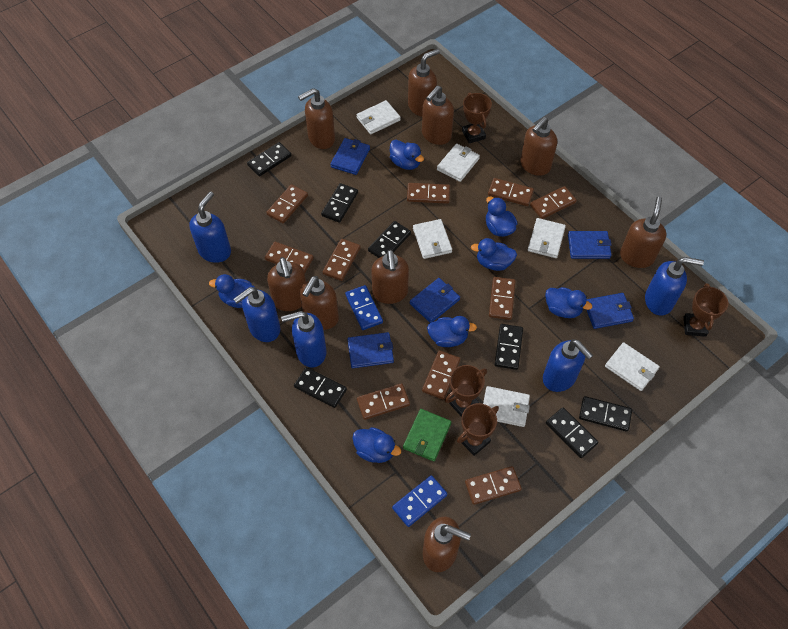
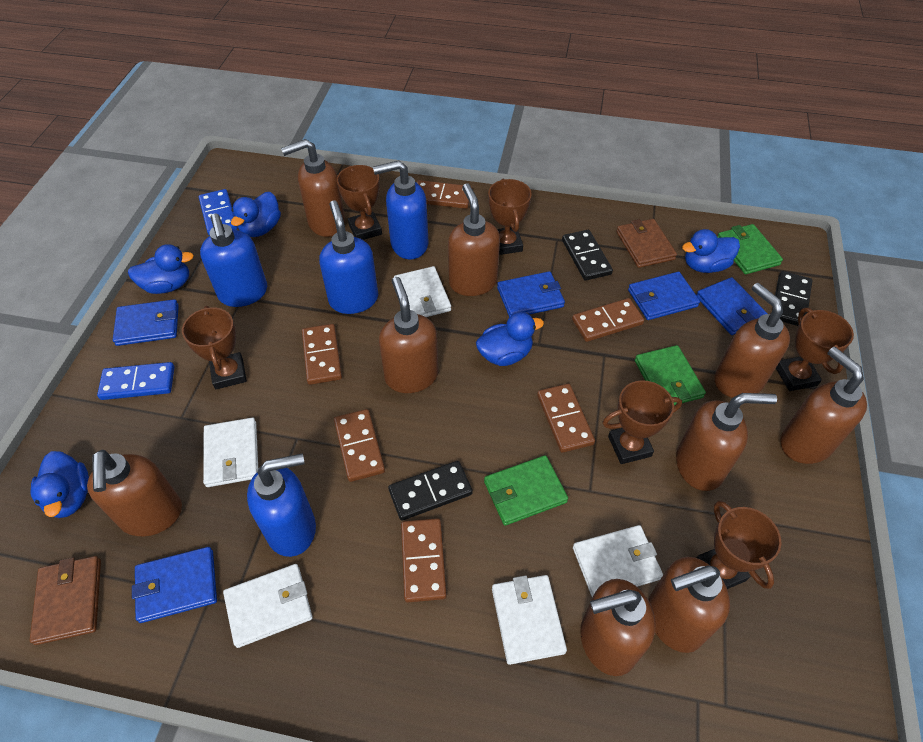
black domino: [247,142,292,176] [294,367,347,408] [321,183,358,223] [368,221,411,258] [495,324,523,370] [546,407,599,458] [579,396,632,432] = 7 -> [388,461,473,521] [562,230,613,281] [772,271,812,326] = 3
blue duck: [209,274,254,308] [352,427,401,463] [390,140,424,170] [427,316,477,347] [471,238,517,271] [486,196,517,237] [545,287,592,318] = 7 -> [30,451,89,518] [128,244,194,294] [231,192,281,237] [476,312,544,366] [682,229,740,273] = 5
blue soap dispenser: [189,192,231,263] [234,287,280,342] [281,311,327,368] [543,339,593,392] [645,257,704,316] = 5 -> [200,213,267,307] [247,453,316,557] [319,200,378,314] [373,160,429,259] = 4
brown domino: [265,242,314,273] [266,184,308,223] [323,239,361,281] [357,383,410,420] [407,183,450,204] [422,350,460,400] [465,466,522,505] [488,178,534,206] [489,277,516,320] [530,186,577,219] = 10 -> [302,324,342,385] [334,409,385,482] [401,518,447,602] [417,180,472,209] [537,384,595,453] [572,298,644,342] = 6
brown trophy: [445,365,487,417] [457,403,499,456] [462,93,492,143] [684,283,728,337] = 4 -> [182,306,247,390] [337,165,382,240] [488,179,532,255] [602,380,682,464] [697,501,781,589] [776,308,854,391] = 6
brown wallet: none = 0 -> [30,556,101,645] [616,219,677,268] = 2
green wallet: [403,409,451,461] = 1 -> [484,455,568,526] [635,345,706,405] [717,224,783,274] = 3
white wallet: [356,100,401,134] [413,219,452,259] [437,143,480,182] [483,386,530,427] [528,218,566,258] [605,342,660,391] = 6 -> [203,418,258,487] [223,564,313,648] [394,266,451,317] [492,575,567,665] [573,525,663,598] = 5

